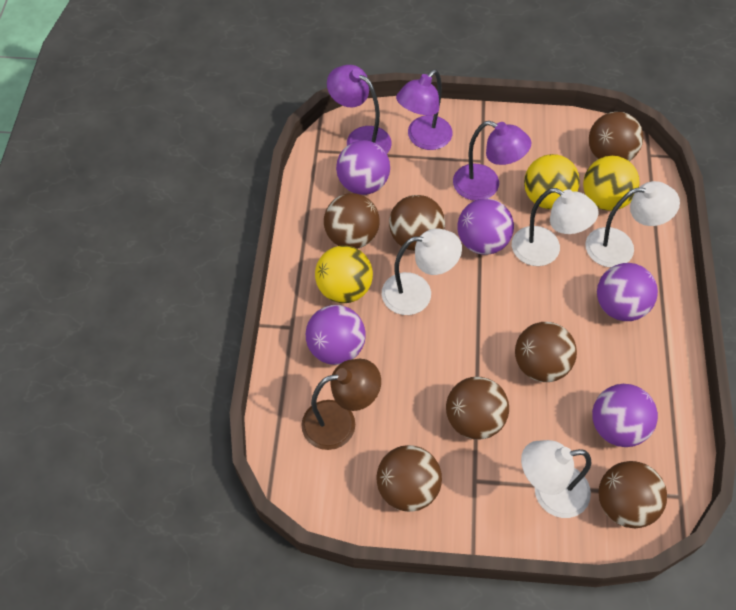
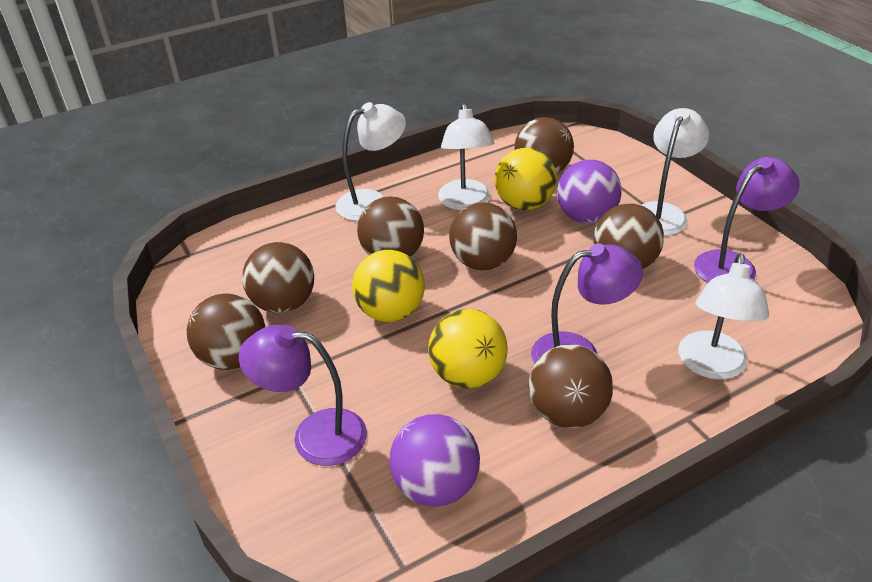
brown lamp: [301,359,381,450] = 1 -> none = 0
purple ball: [306,305,366,365] [336,140,390,195] [457,198,514,255] [592,384,658,447] [597,263,658,321] = 5 -> [390,414,480,507] [557,160,622,224] = 2

